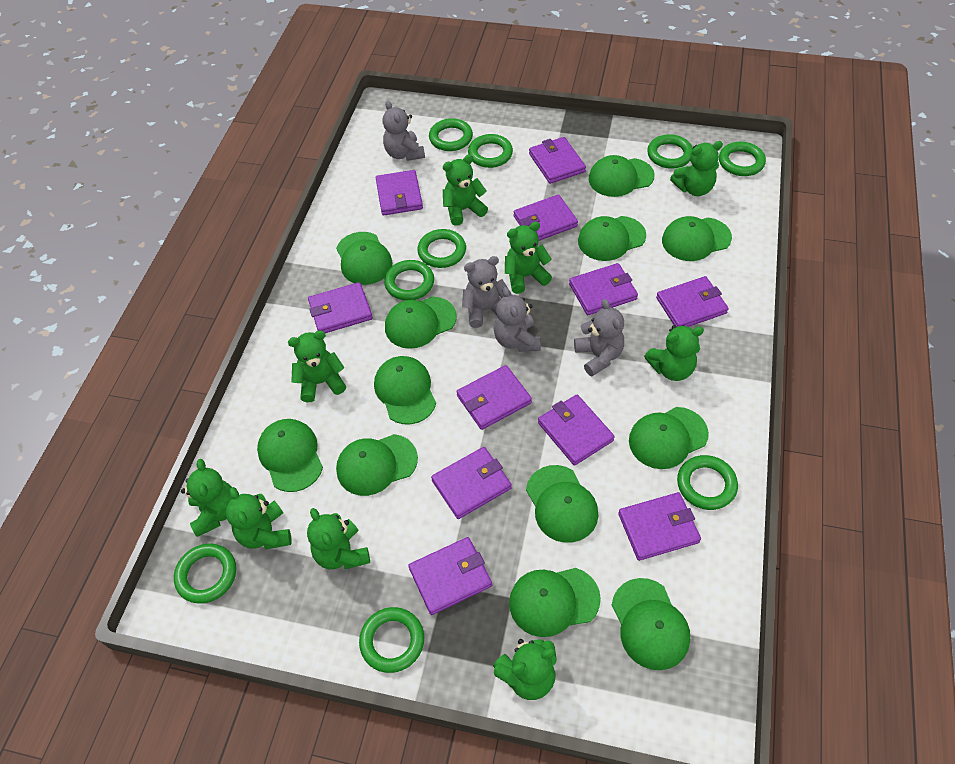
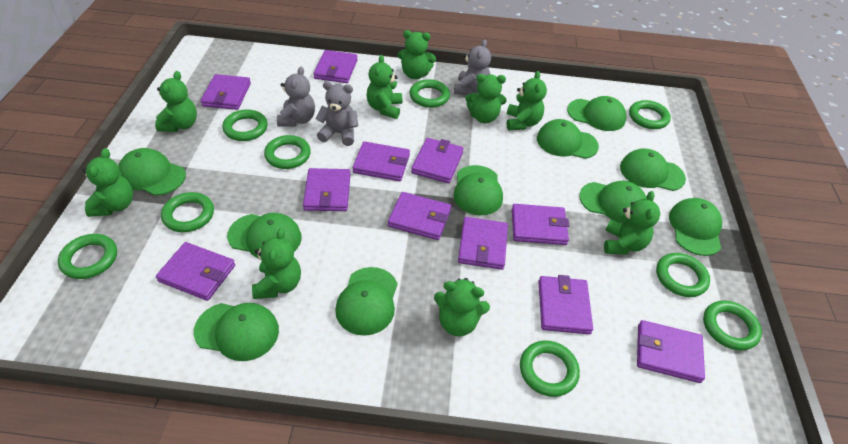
green cap: [257,419,323,492] [336,232,392,285] [336,434,418,496] [374,356,436,424] [385,297,457,349] [509,568,601,637] [526,465,598,543] [578,216,646,261] [589,155,655,197] [612,578,690,670] [629,407,709,469] [662,216,732,261] = 12 -> [118,148,186,196] [194,303,279,361] [227,213,301,258] [335,267,398,336] [453,165,503,215] [537,119,599,159] [567,96,626,131] [579,181,647,223] [620,148,686,191] [669,198,722,256] = 10
grey teddy bear: [382,101,425,161] [462,256,512,328] [494,287,541,352] [574,299,624,376] = 4 -> [277,67,315,127] [315,81,358,146] [454,40,491,95] = 3

